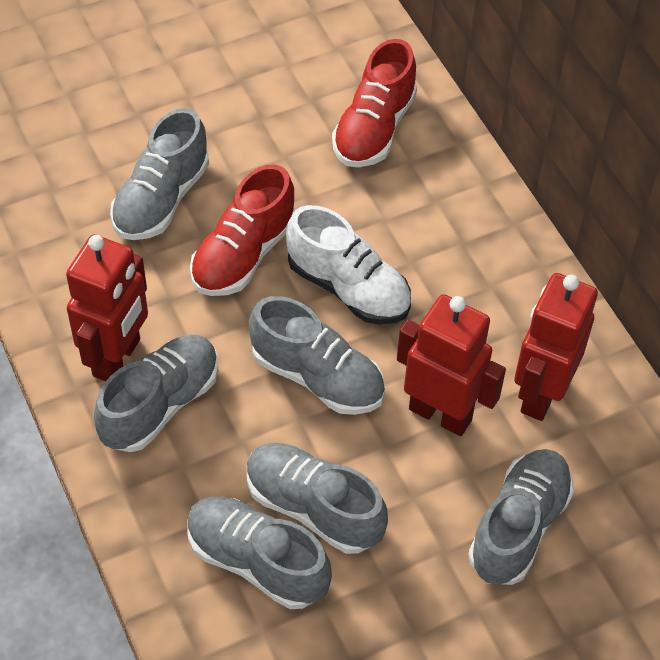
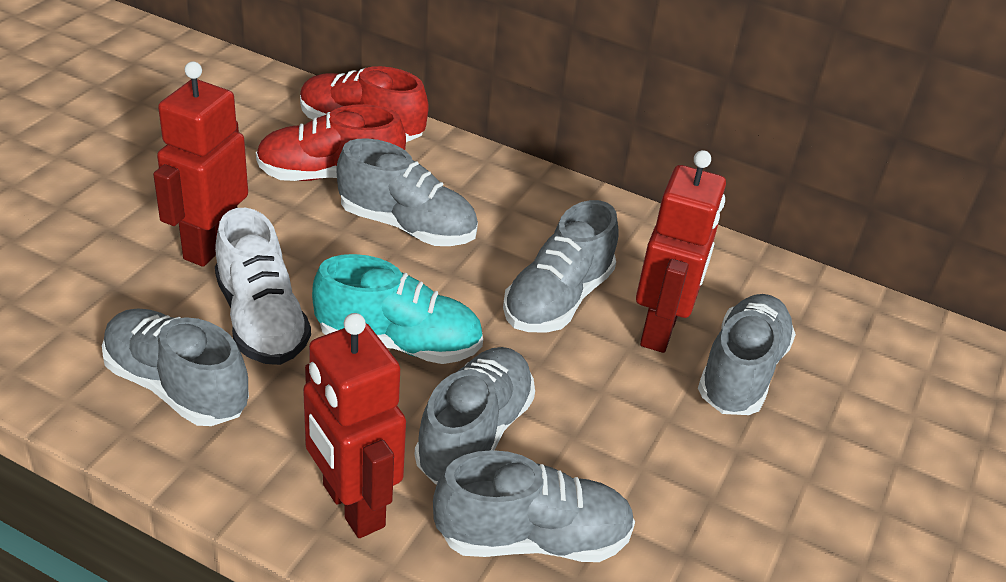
turquoise shoe: none = 0 -> [312,254,483,364] = 1

